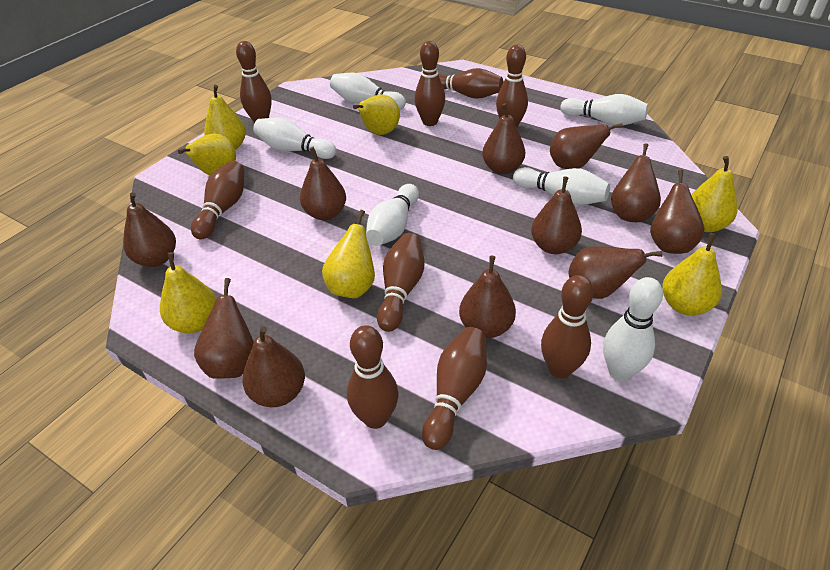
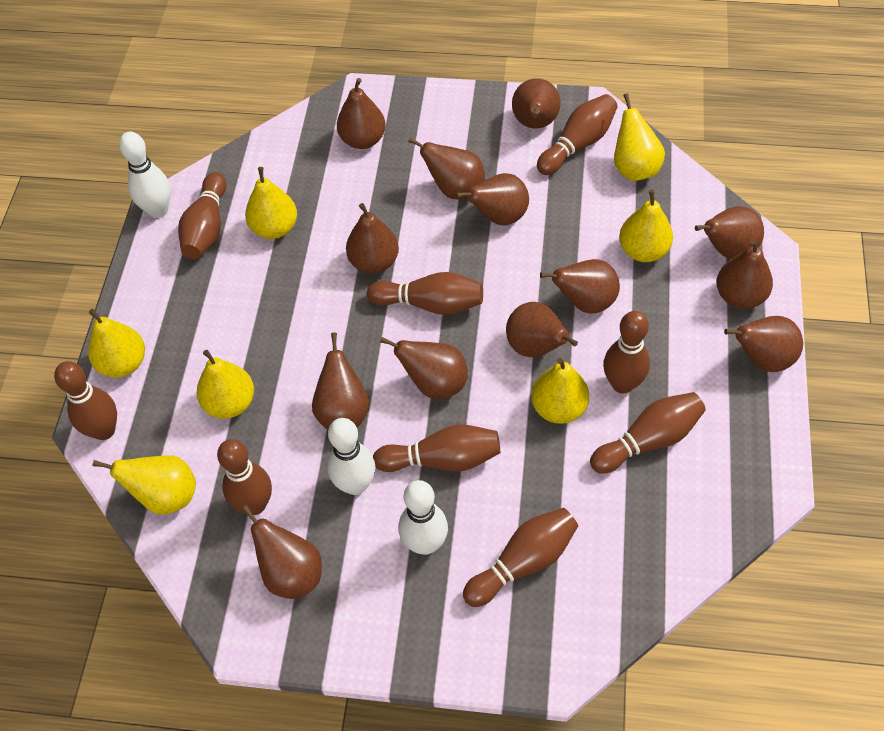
brown pear: [123,192,176,267] [194,278,254,379] [242,326,305,407] [300,147,346,220] [459,256,516,338] [482,103,525,174] [531,176,582,254] [550,123,623,169] [569,246,662,299] [611,143,661,222] [650,170,704,254] = 11 -> [242,505,322,599] [312,333,370,430] [337,78,386,149] [346,203,399,274] [380,337,468,399] [408,138,485,200] [456,173,529,225] [506,302,578,357] [512,78,561,129] [540,259,620,314] [695,206,764,259] [716,239,773,309] [724,316,803,372] = 13
white bowling pin: [253,118,336,159] [330,73,406,110] [366,184,419,246] [513,167,610,205] [560,94,648,126] [603,277,663,381] = 6 -> [119,131,171,218] [327,418,375,495] [399,480,448,555] = 3

